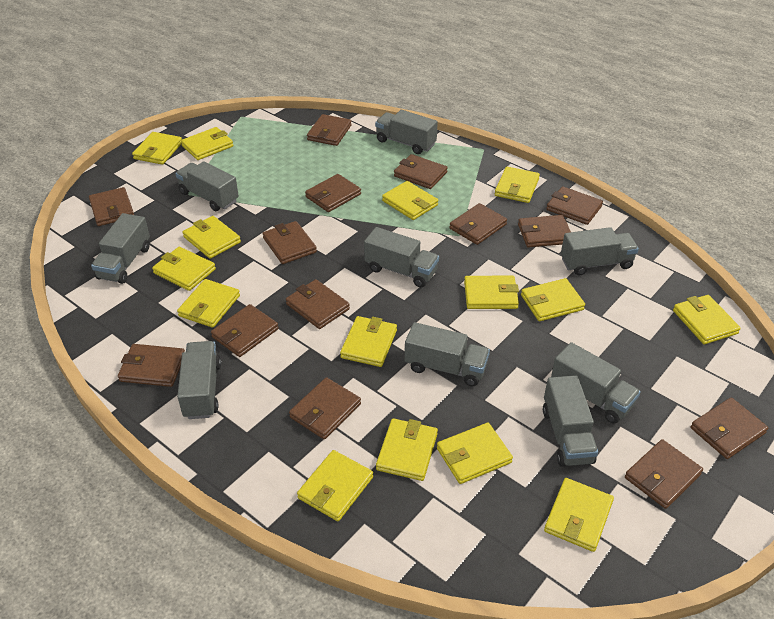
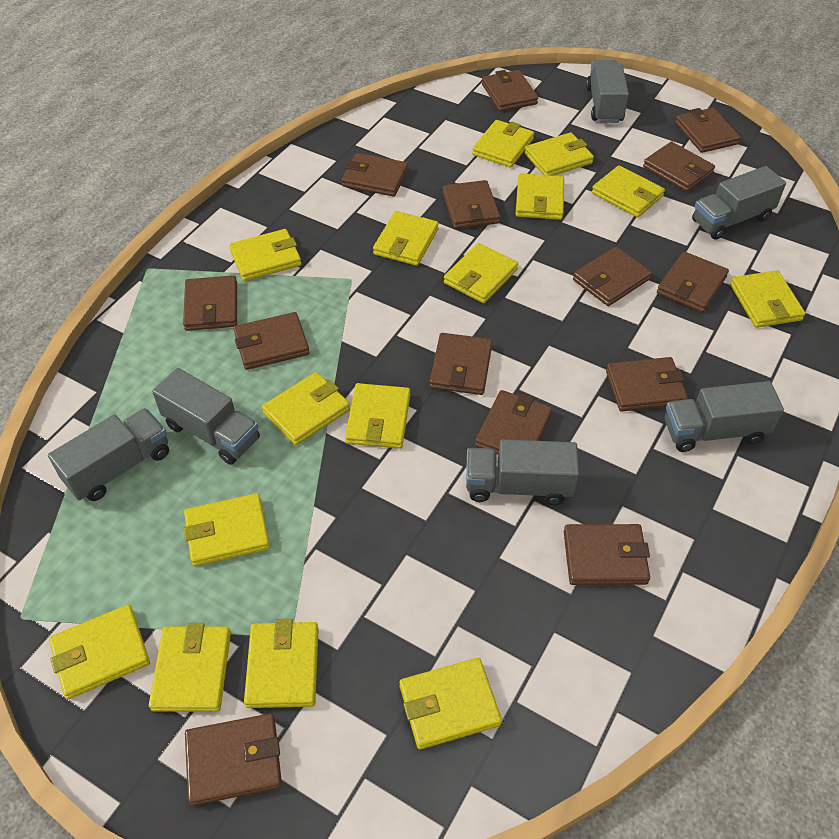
grey truck: [91,213,150,284] [176,161,239,211] [177,341,221,419] [364,227,439,287] [375,110,438,154] [405,322,490,386] [543,375,598,467] [551,342,641,424] [561,227,639,275] = 9 -> [48,408,169,501] [152,368,260,465] [466,439,579,505] [586,60,629,123] [665,381,784,452] [692,166,786,240] = 6

